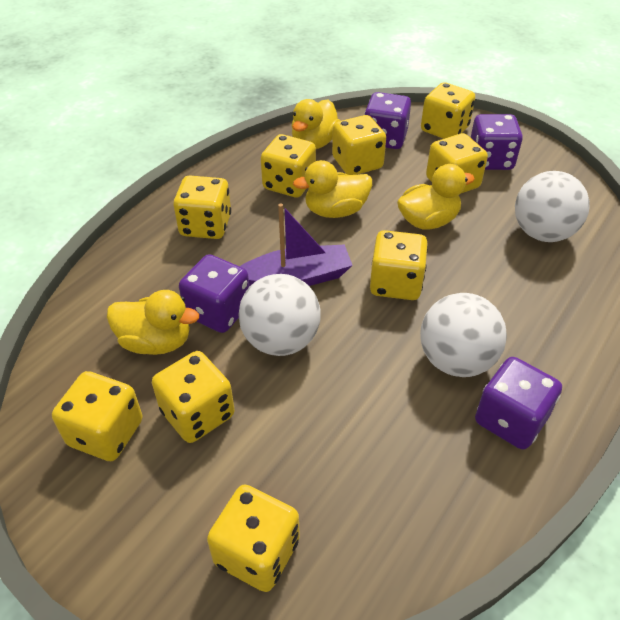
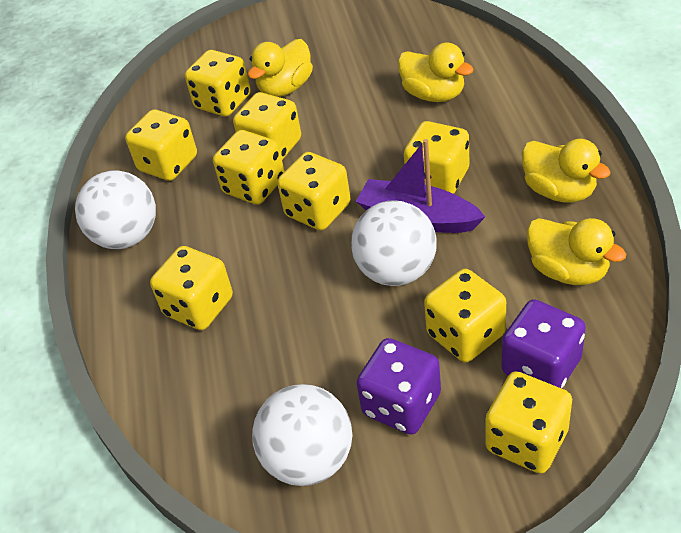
purple dice: [179,254,249,333] [364,92,411,149] [471,114,523,170] [475,357,562,450] = 4 -> [356,338,441,435] [502,299,586,388] = 2

